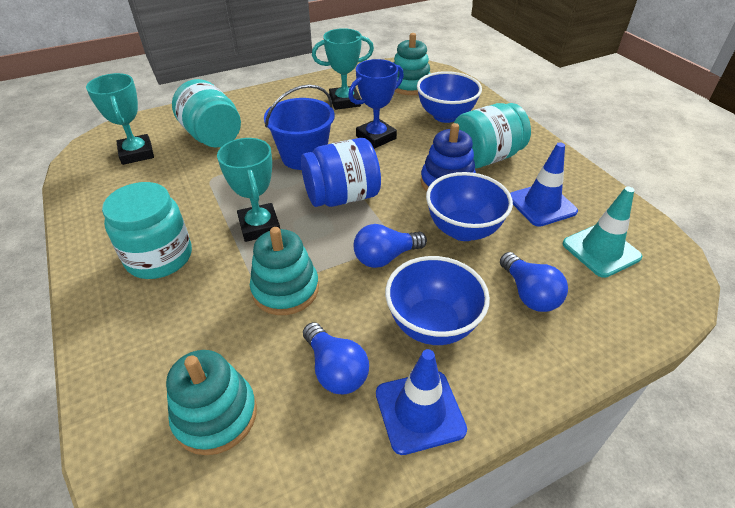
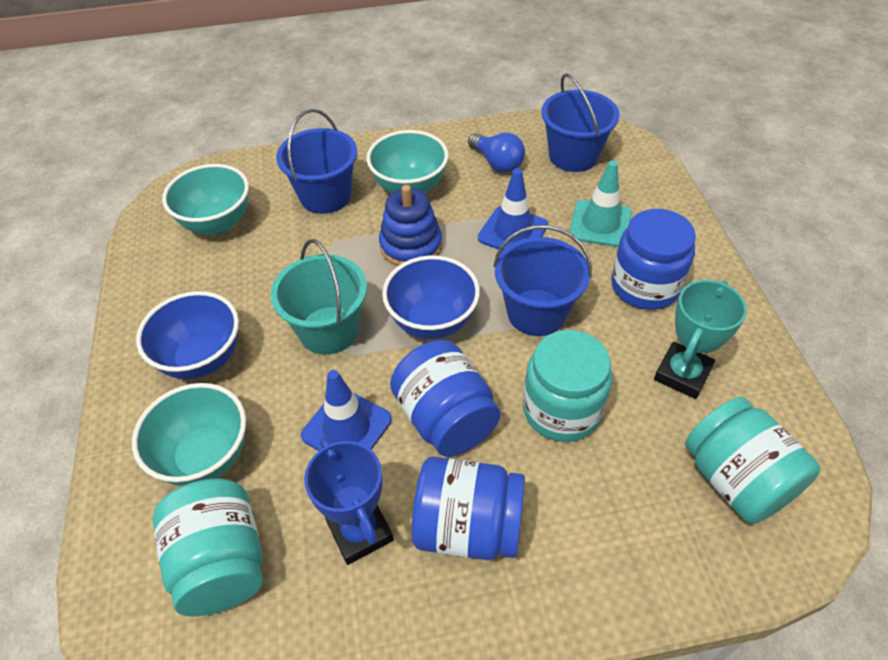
blue bowl: [385,256,490,345] [417,71,482,123] [426,172,513,241] = 3 -> [136,291,239,379] [382,255,480,339] = 2
blue bucket: [264,84,335,170] = 1 -> [276,109,357,214] [493,225,592,336] [541,73,619,172] = 3
blue jar: [301,138,381,207] = 1 -> [390,340,501,457] [412,457,525,560] [611,209,696,310] = 3
blue light bulb: [303,322,369,394] [354,224,427,268] [500,252,568,312] = 3 -> [468,133,525,173] = 1
turquoise bowl: none = 0 -> [132,383,246,486] [162,164,249,235] [366,130,449,193] = 3
turquoise bucket: none = 0 -> [271,239,367,355] = 1
turquoise stacking toy: [166,350,257,455] [250,227,319,315] [394,33,431,95] = 3 -> none = 0
turquoise trophy: [86,73,154,165] [217,138,280,242] [312,28,374,110] = 3 -> [654,280,747,399] = 1

